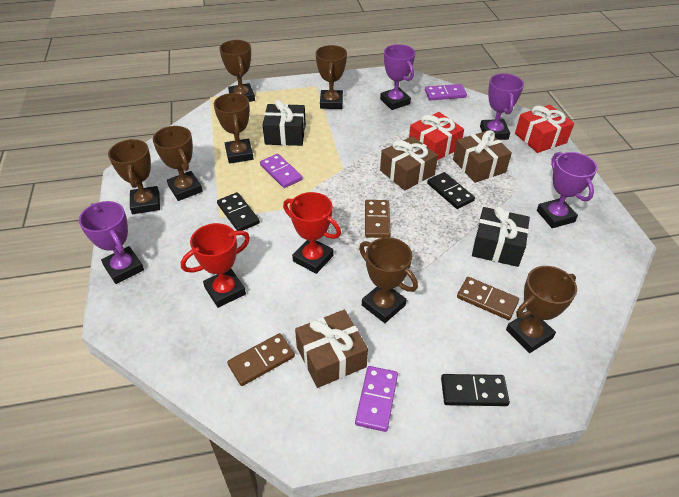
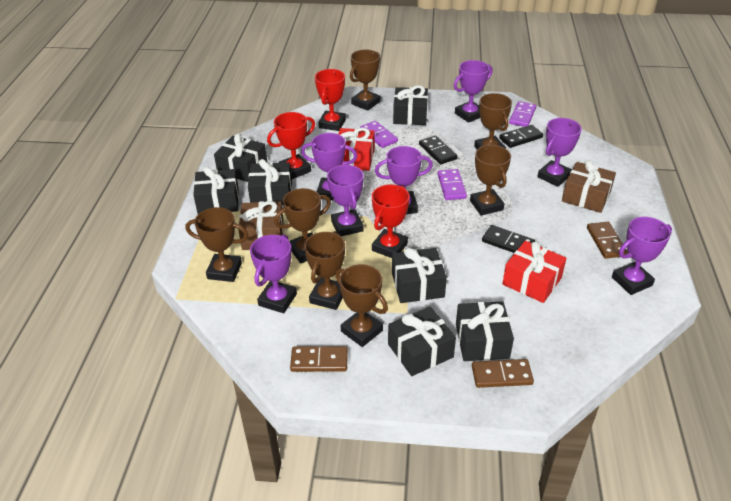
black gift: [263,100,306,146] [472,206,530,267] = 2 -> [193,167,239,214] [214,133,267,182] [248,159,292,205] [388,306,456,376] [392,248,447,303] [393,85,428,125] [456,301,514,361] = 7
brown gift: [295,310,368,388] [380,136,438,190] [453,130,512,183] = 3 -> [238,201,284,250] [562,160,616,213] = 2
purple trophy: [79,201,144,284] [380,44,415,110] [480,73,524,140] [537,152,597,228] = 4 -> [250,234,297,313] [301,133,358,200] [327,165,364,236] [375,146,433,214] [454,60,493,123] [537,118,582,187] [612,217,672,295] = 7
red trophy: [181,223,250,308] [283,192,341,274] = 2 -> [267,112,315,179] [315,69,346,131] [372,184,410,258] = 3

